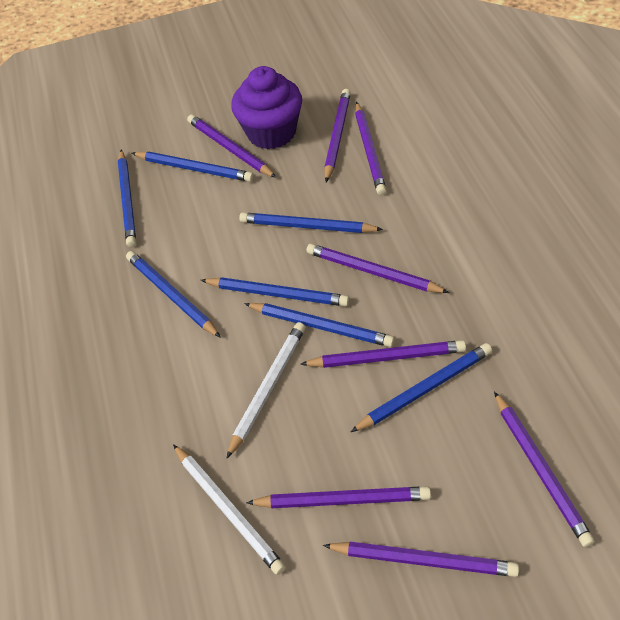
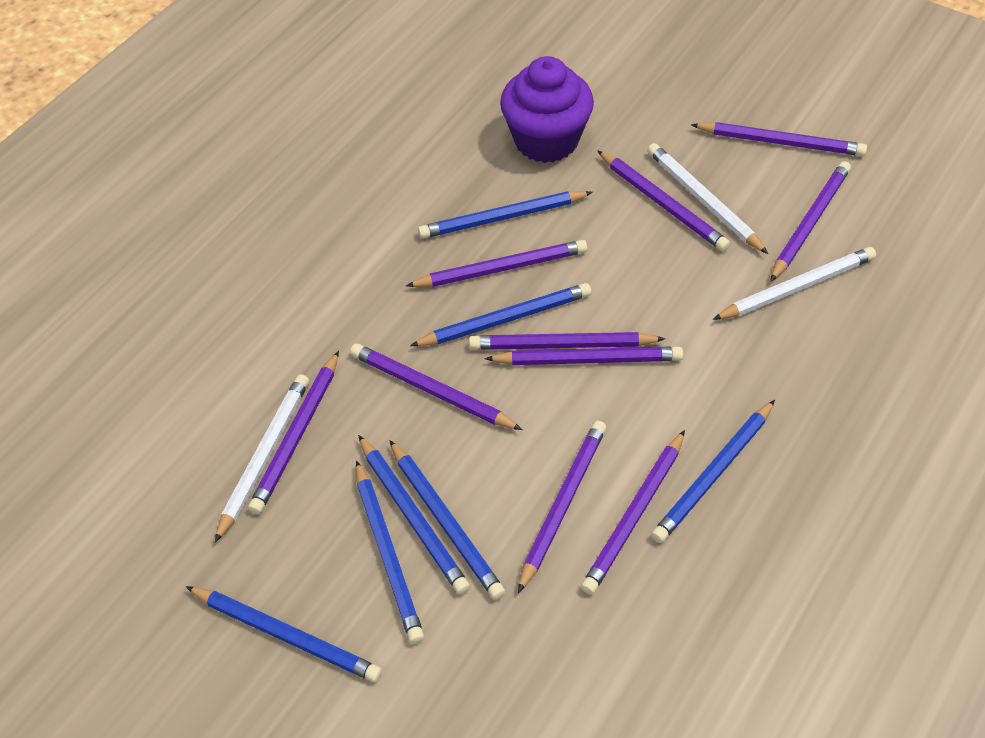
purple pencil: [187,114,277,178] [246,486,431,508] [300,340,466,368] [306,244,449,293] [323,542,519,577] [324,89,351,182] [355,102,387,195] [494,391,595,547] = 8 -> [248,351,339,514] [350,344,523,430] [406,240,588,287] [469,332,666,350] [485,347,683,365] [518,420,606,593] [581,430,685,595] [597,150,730,251] [691,122,867,156] [770,161,851,282] = 10
white pencil: [173,444,286,575] [226,322,306,459] = 2 -> [215,374,309,543] [648,143,768,254] [713,247,876,320] = 3

